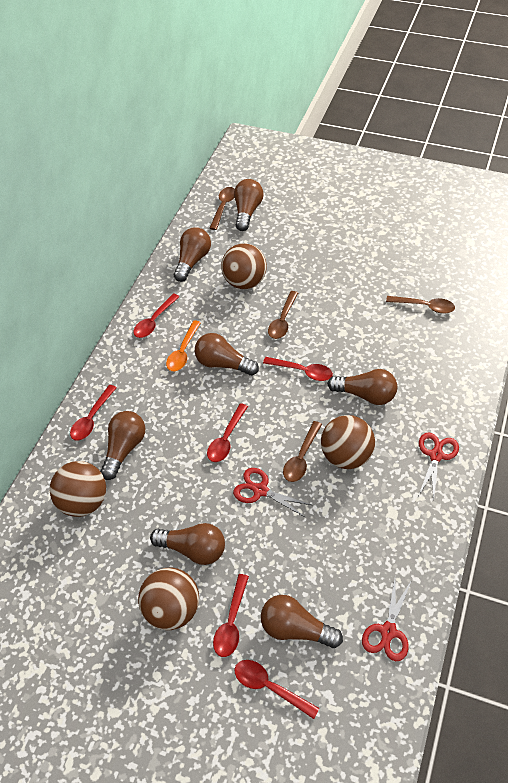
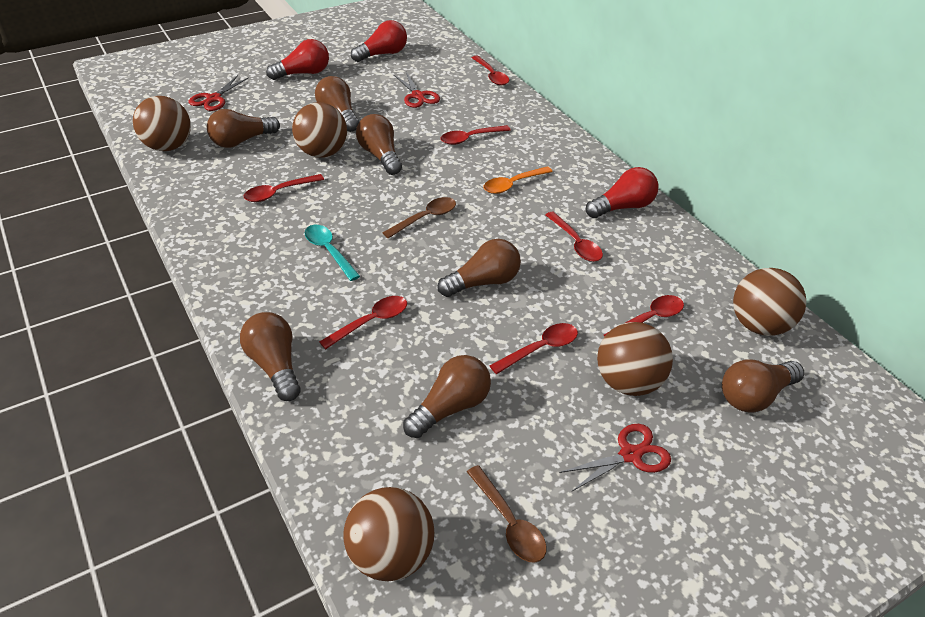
brown ball: [50,461,106,517] [138,568,199,630] [221,243,267,289] [321,415,375,469] = 4 -> [133,96,191,151] [292,102,347,158] [343,487,434,582] [597,322,673,396] [733,268,806,336] = 5
brown spoon: [209,187,235,230] [268,291,298,339] [283,421,322,482] [386,296,455,314] = 4 -> [383,197,456,239] [467,465,546,563] = 2
red light bulb: none = 0 -> [266,39,329,80] [351,20,407,62] [586,167,659,218] = 3
red spoon: [70,385,117,441] [134,293,179,338] [207,403,248,462] [213,574,249,657] [234,660,320,719] [263,357,333,381] = 6 -> [244,174,324,202] [319,296,407,350] [440,125,511,145] [472,56,509,85] [490,323,578,374] [545,212,603,262] [604,295,684,337] = 7
turquoise spoon: none = 0 -> [305,225,360,281] = 1

